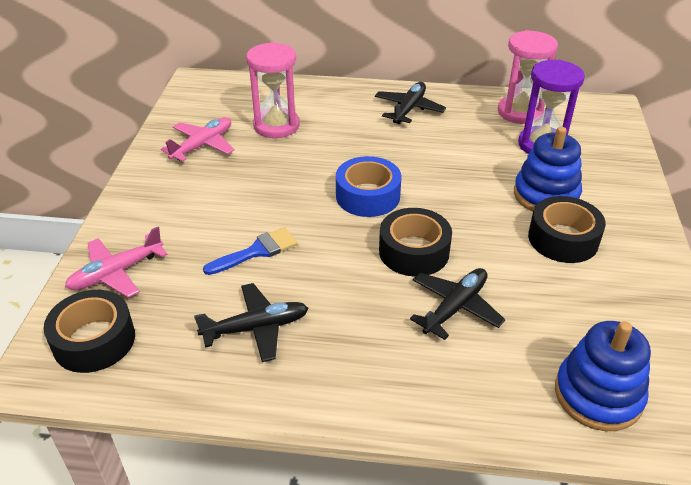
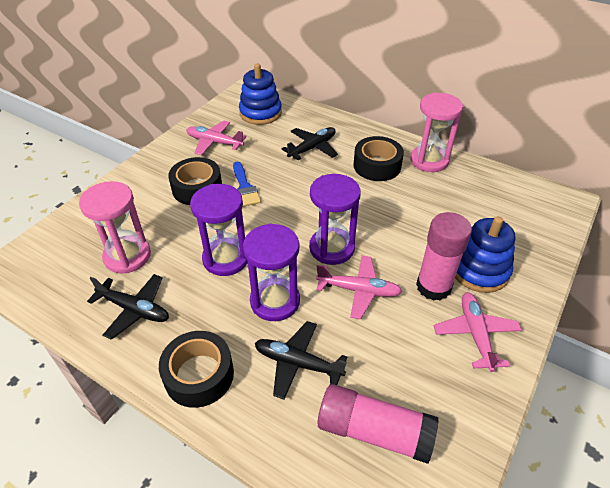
blue tape: [336,156,401,217] = 1 -> none = 0
pink glue stick: none = 0 -> [317,384,439,464] [416,212,472,301] = 2
pink plane: [65,227,168,298] [161,117,235,162] = 2 -> [186,120,247,155] [316,255,402,319] [434,292,522,372] = 3
purple hourglass: [518,60,585,154] = 1 -> [190,184,248,276] [243,224,300,321] [309,174,361,265] = 3

